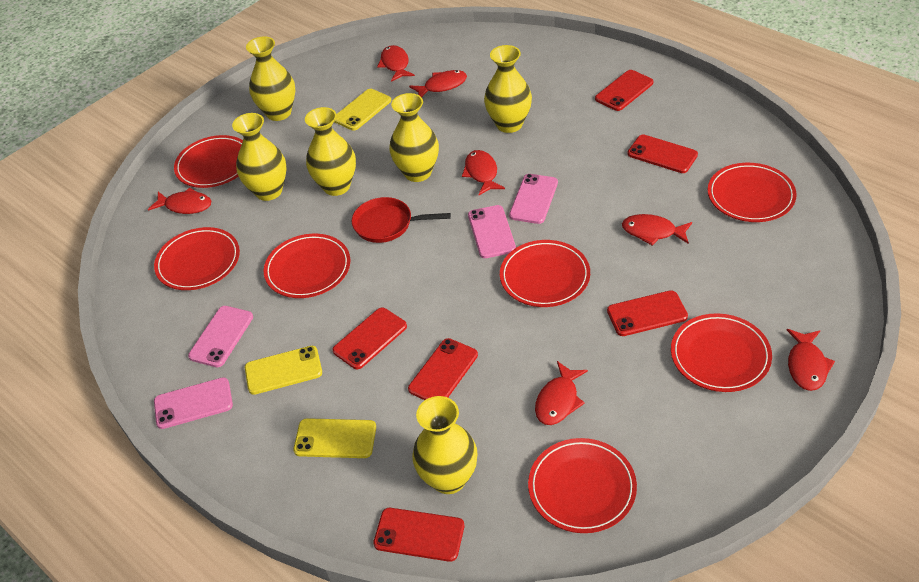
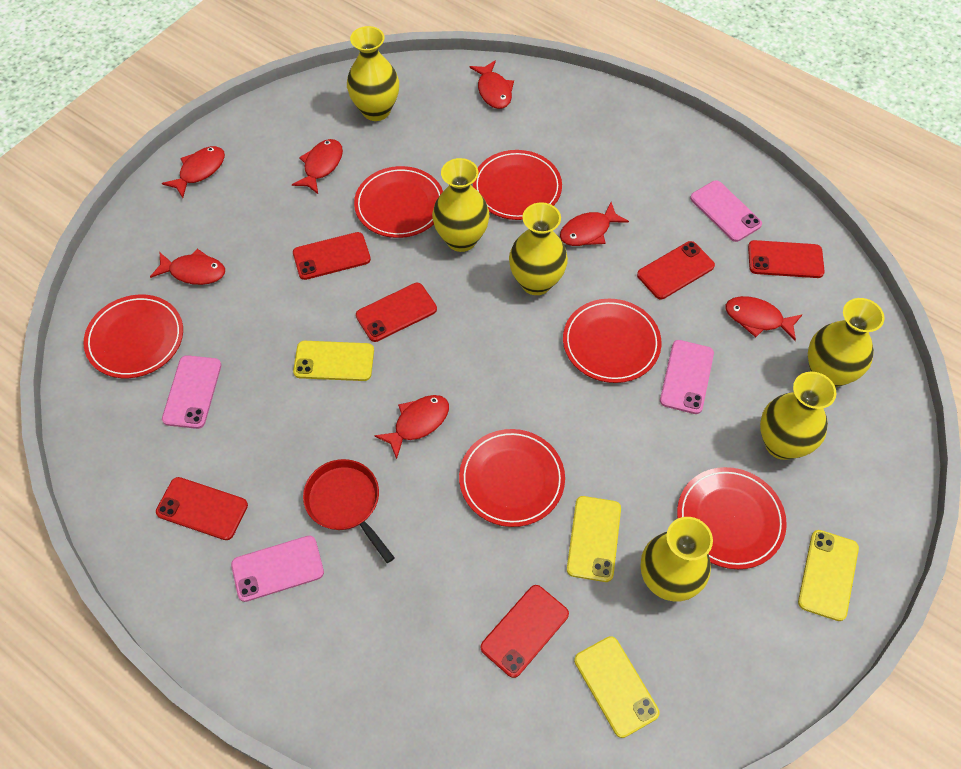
red plate: [154,227,240,290] [174,135,243,188] [264,234,350,298] [500,240,590,307] [528,438,637,533] [671,313,772,392] [708,163,797,222] = 7 -> [83,295,183,378] [354,166,443,238] [459,429,565,527] [473,150,562,220] [563,299,661,383] [677,467,787,569] = 6
yellow phone: [245,346,322,395] [293,418,376,458] [334,89,391,130] = 3 -> [293,341,374,381] [567,496,621,582] [574,636,660,738] [798,530,859,621] = 4

